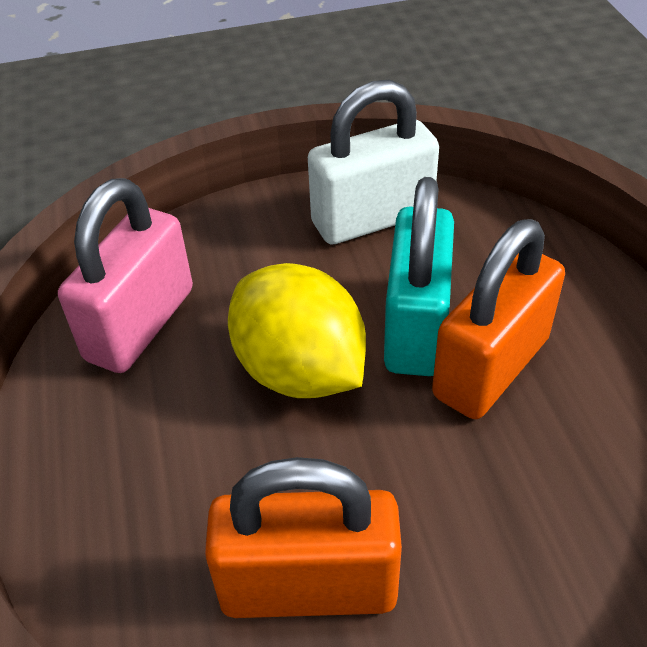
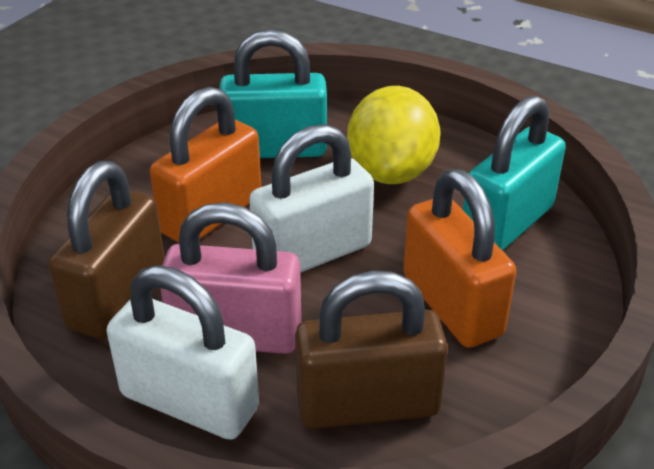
brown padlock: none = 0 -> [49,161,165,339] [295,270,448,429] = 2
turquoise padlock: [384,177,454,376] = 1 -> [219,29,327,158] [463,95,566,251] = 2
white padlock: [308,80,439,244] = 1 -> [107,265,259,440] [249,124,374,273] = 2

